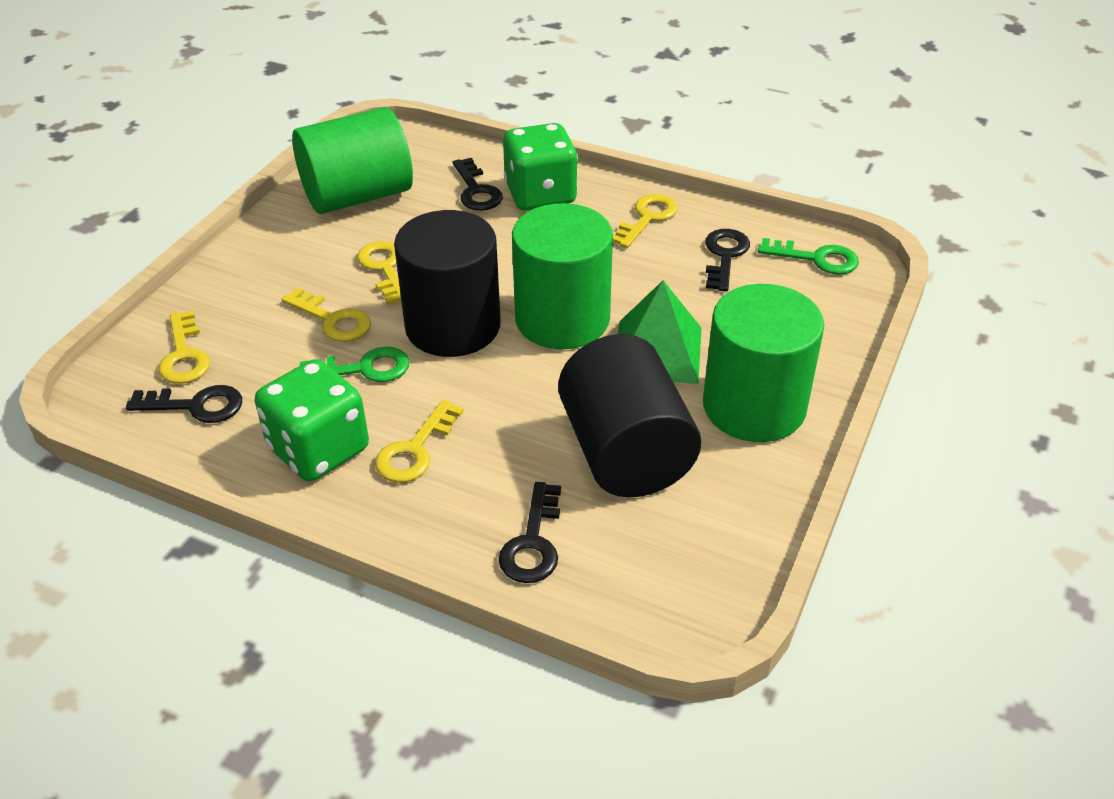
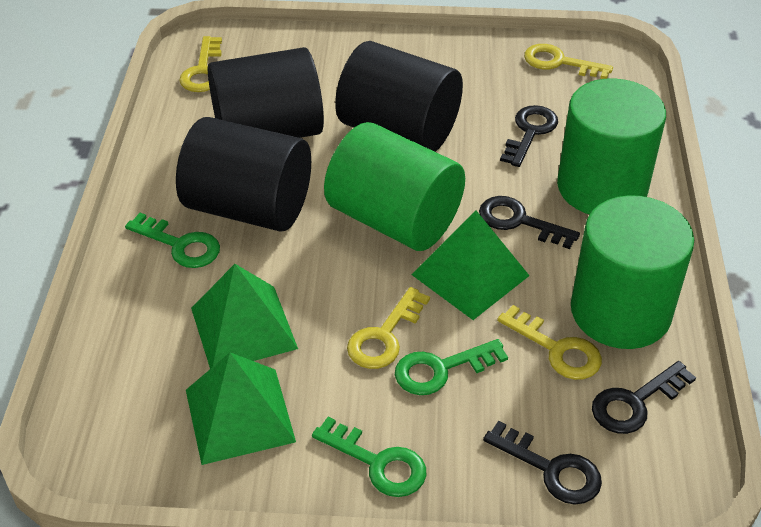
black cylinder: [394,210,501,357] [558,334,701,497] = 2 -> [176,117,311,232] [207,47,324,138] [335,41,463,152] = 3
green dice: [255,359,369,481] [503,123,578,211] = 2 -> none = 0
green key: [300,346,409,382] [758,238,859,275] = 2 -> [125,213,220,268] [312,417,427,497] [395,339,508,395] = 3
green pyramid: [618,280,702,384] = 1 -> [186,352,296,465] [191,264,298,369] [411,211,530,320] = 3
yellow key: [158,310,210,384] [281,288,371,342] [357,241,401,304] [375,400,464,483] [613,194,678,248] = 5 -> [179,36,222,92] [347,287,430,369] [497,305,602,380] [524,44,613,79] = 4

